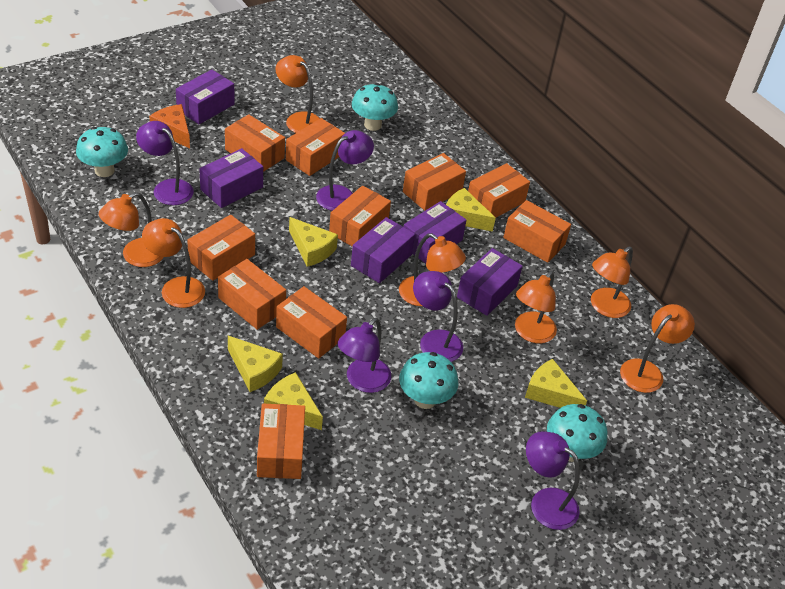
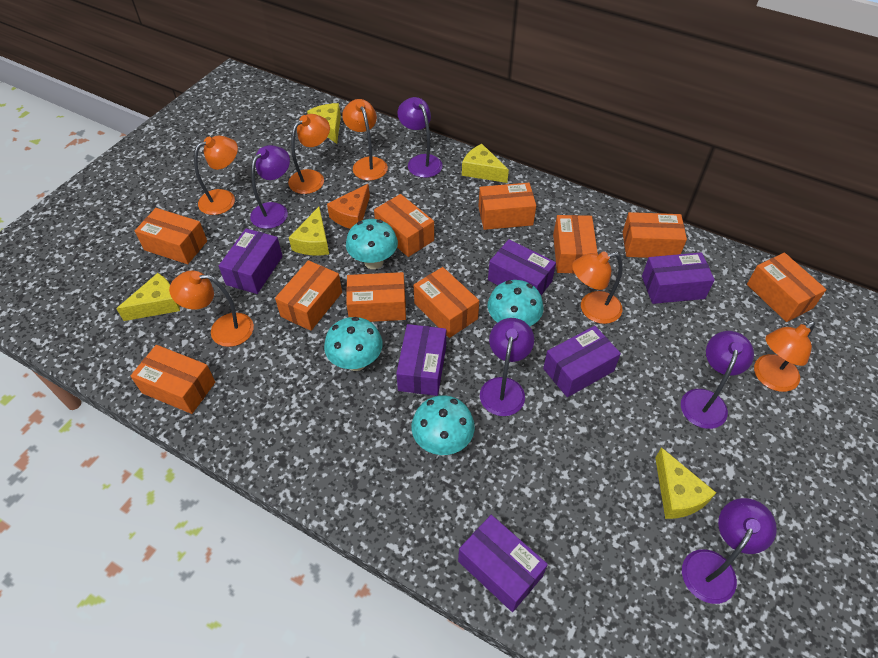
orange lamp: [99,192,164,267] [142,218,205,308] [275,55,320,133] [399,233,466,306] [515,271,557,343] [591,247,633,318] [620,304,695,393] = 7 -> [169,271,254,347] [194,135,238,215] [288,114,330,194] [342,99,388,180] [572,252,623,324] [754,322,815,392] = 6
purple box: [176,69,235,124] [200,148,263,208] [351,217,415,283] [404,201,466,264] [457,248,523,316] = 5 -> [219,228,283,294] [396,324,446,396] [458,515,548,612] [488,239,556,295] [543,326,621,397] [642,252,715,304] = 6

